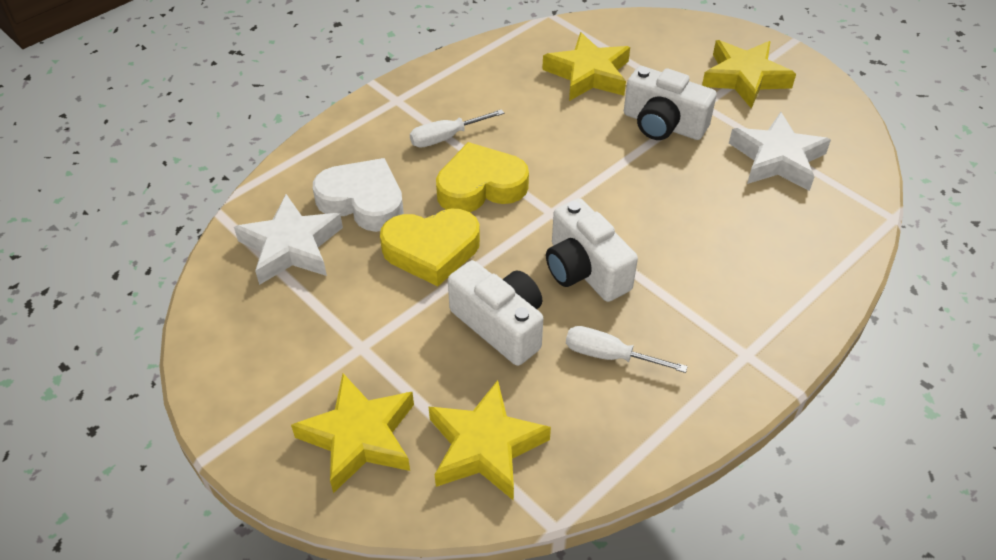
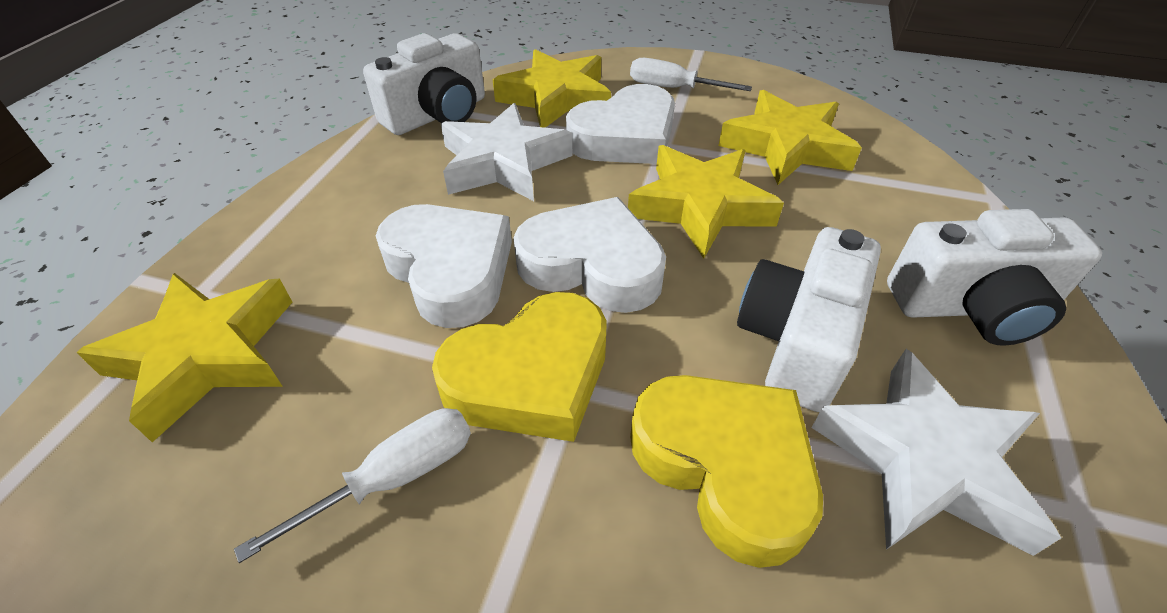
white heart: [313,158,404,232] = 1 -> [376,204,512,328] [513,197,666,313] [566,84,675,164] = 3

